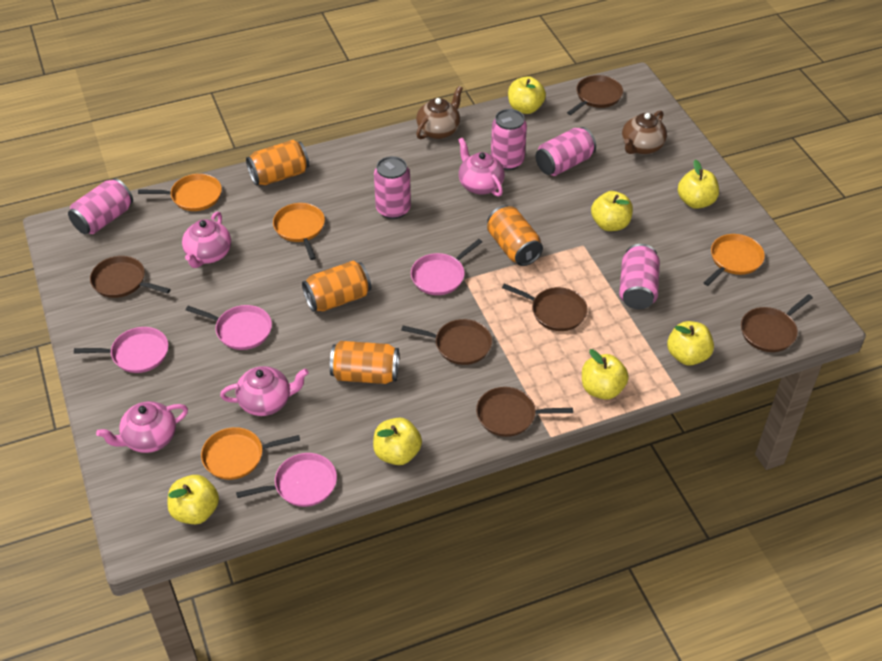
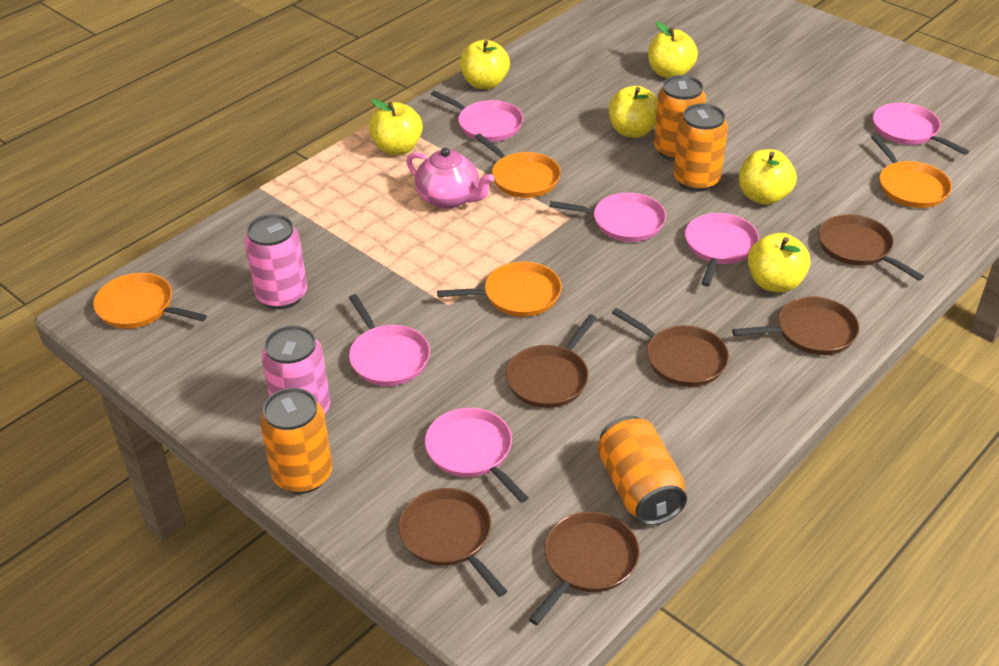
brown teapot: [416,86,463,139] [622,110,667,154] = 2 -> none = 0
pink can: [68,178,133,234] [374,156,411,219] [491,109,527,170] [535,127,596,176] [619,244,660,309] = 5 -> [244,214,307,309] [262,325,330,414] = 2
pink pan: [74,327,168,373] [186,305,272,350] [236,453,337,507] [411,239,482,295] = 4 -> [349,294,430,386] [425,408,529,503] [431,90,523,142] [549,193,666,242] [685,213,759,286] [873,103,969,155] = 6
pink teapot: [96,401,188,453] [182,212,231,268] [220,366,309,416] [458,138,505,197] = 4 -> [406,148,494,209] = 1
yellow apple: [167,475,219,524] [373,418,422,465] [508,76,546,114] [582,349,629,400] [591,191,633,231] [667,321,714,365] [678,159,719,209] = 7 -> [369,99,423,155] [460,40,510,89] [609,86,658,138] [648,21,698,78] [739,149,797,205] [748,233,811,292] = 6

